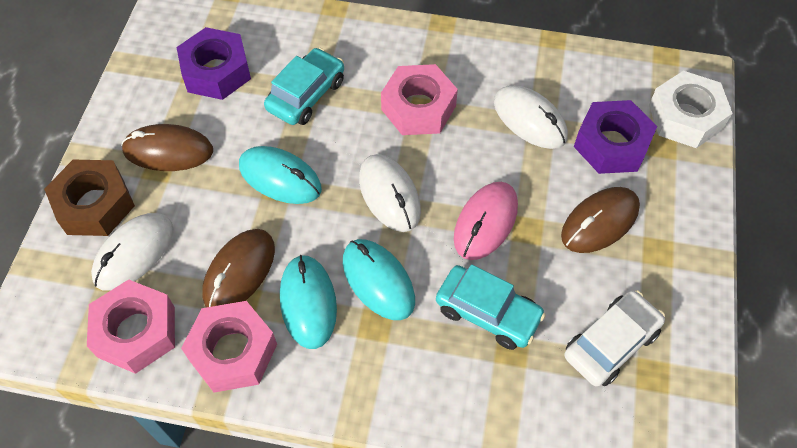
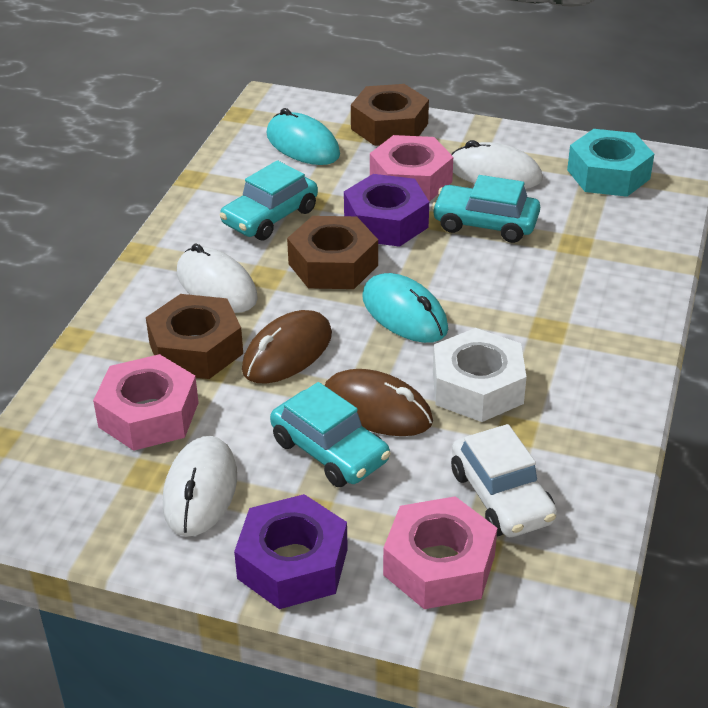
brown mouse: [121,124,213,171] [202,229,275,307] [561,187,640,253] = 3 -> [242,310,332,383] [324,369,433,436] = 2
brown nut: [44,160,135,236] = 1 -> [146,294,243,379] [287,216,378,289] [351,84,429,146] = 3
pink mouse: [454,182,518,260] = 1 -> none = 0
turquoise car: [264,48,344,125] [436,264,546,350] = 2 -> [220,160,318,240] [270,382,390,487] [432,175,540,243] = 3
turquoise mouse: [239,146,322,204] [280,255,337,349] [343,239,415,320] = 3 -> [266,108,340,165] [362,273,448,343] = 2
turquoise nut: none = 0 -> [567,129,654,197] = 1

